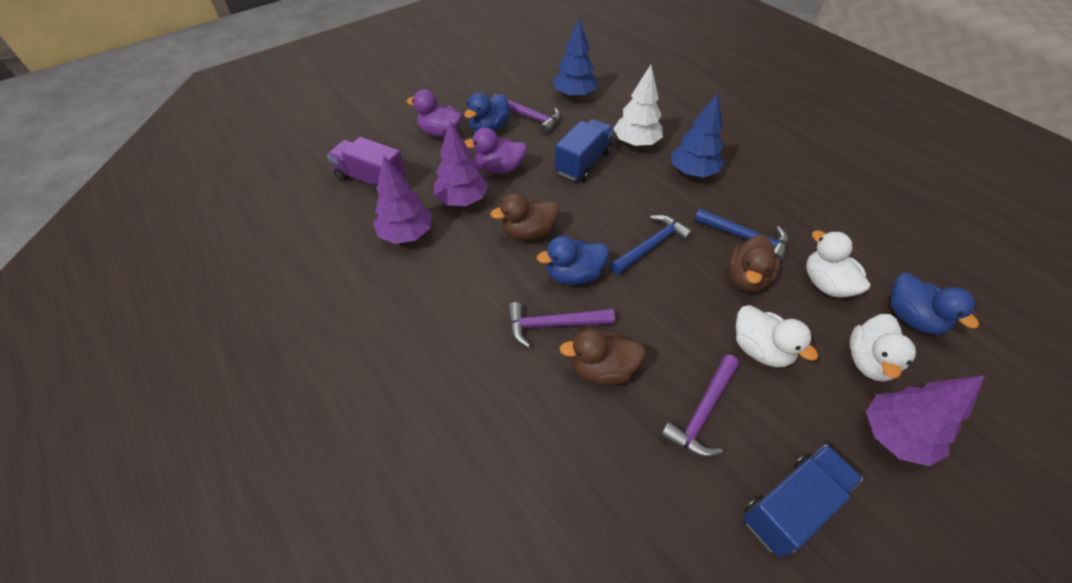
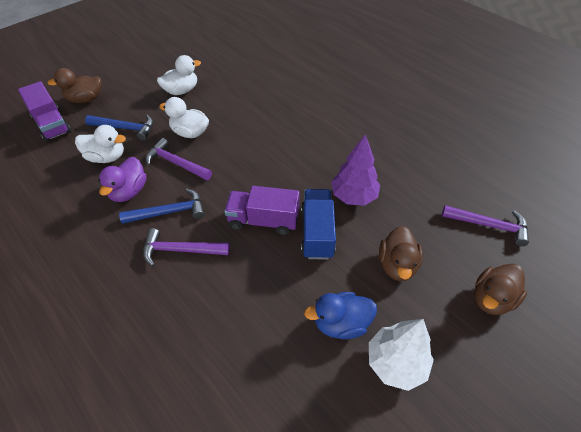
blue duck: [464,92,510,131] [537,236,609,285] [891,273,979,335] = 3 -> [304,292,377,339] = 1
blue tree: [553,18,597,99] [671,93,724,177] = 2 -> none = 0
blue truck: [555,119,614,181] [743,444,863,558] = 2 -> [301,189,336,259] = 1
purple duck: [406,89,463,137] [464,127,527,174] = 2 -> [98,157,147,202] = 1
purple tree: [373,156,432,244] [434,121,488,206] [866,375,985,466] = 3 -> [331,134,380,206] = 1
purple truck: [327,137,406,195] = 1 -> [18,81,72,142] [224,186,300,235] = 2

